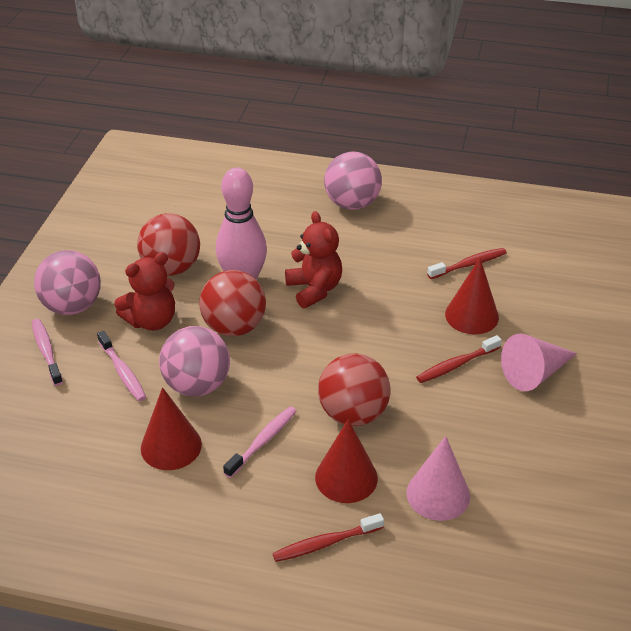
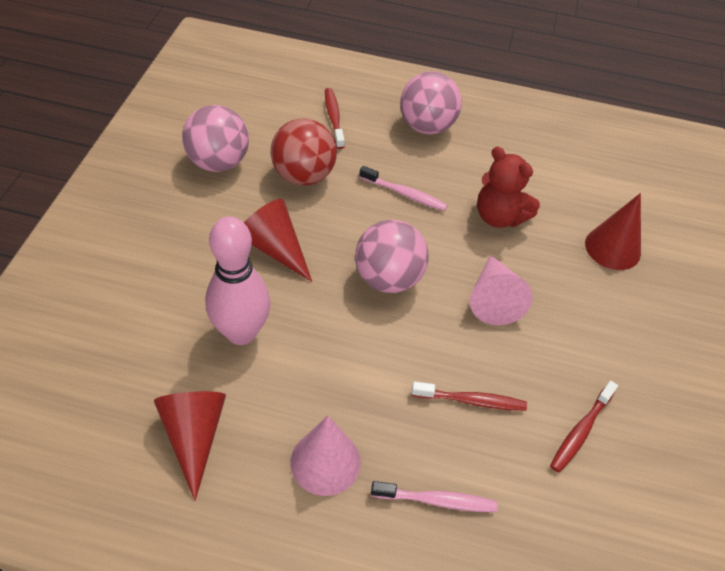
pink toothbrush: [32,319,63,386] [97,331,146,401] [223,406,297,478] = 3 -> [359,166,447,211] [371,481,497,512] = 2
red ball: [137,213,200,276] [199,270,266,336] [318,353,390,426] = 3 -> [271,118,337,185] = 1
red teddy bear: [114,252,175,331] [285,211,342,308] = 2 -> [477,147,540,228] = 1

